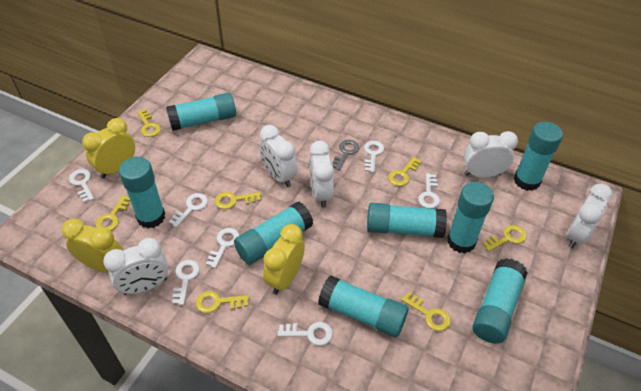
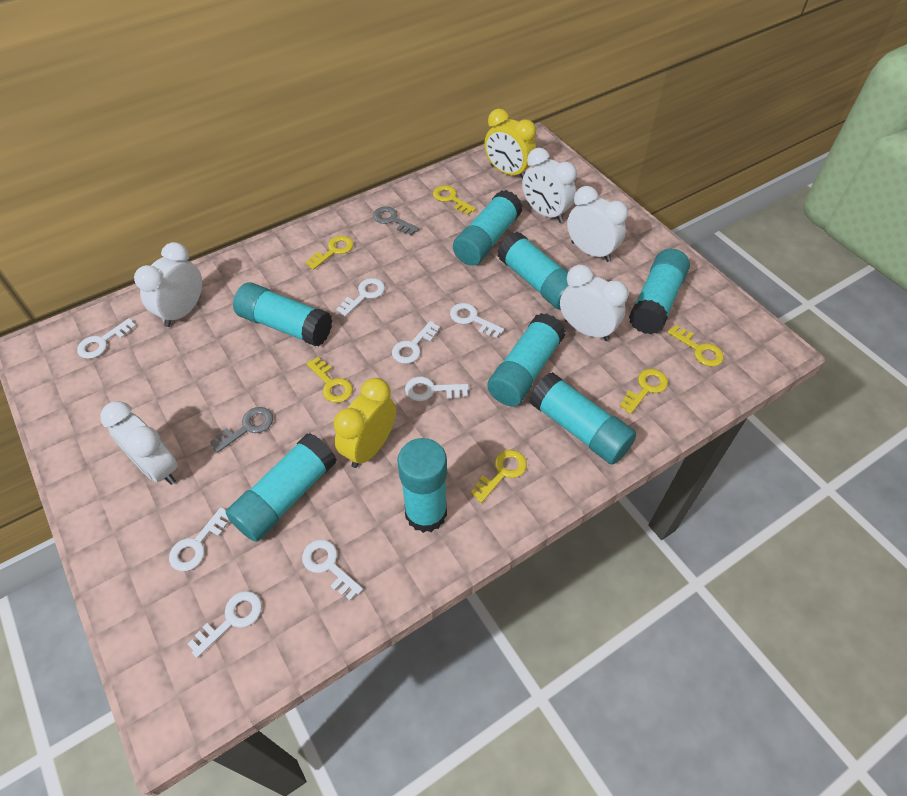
grey key: [332,140,359,170] = 1 -> [210,407,273,453] [373,206,419,235] = 2
white key: [69,169,94,203] [169,193,208,228] [172,260,200,305] [206,228,239,268] [278,322,333,346] [364,141,384,173] [418,173,440,209] = 7 -> [77,318,137,359] [169,507,229,571] [188,591,262,658] [302,540,363,601] [336,278,385,317] [392,321,440,364] [405,377,469,401] [450,303,504,338] = 8
yellow clock: [61,218,123,272] [82,118,135,179] [263,224,305,294] = 3 -> [334,378,396,468] [484,109,536,179] = 2
yellow key: [95,195,130,231] [137,109,161,137] [196,291,249,313] [215,192,261,209] [388,157,421,186] [401,292,451,331] [482,225,526,252] = 7 -> [306,236,354,270] [306,357,353,403] [433,185,476,215] [471,450,527,503] [620,369,668,414] [667,325,724,367] = 6

